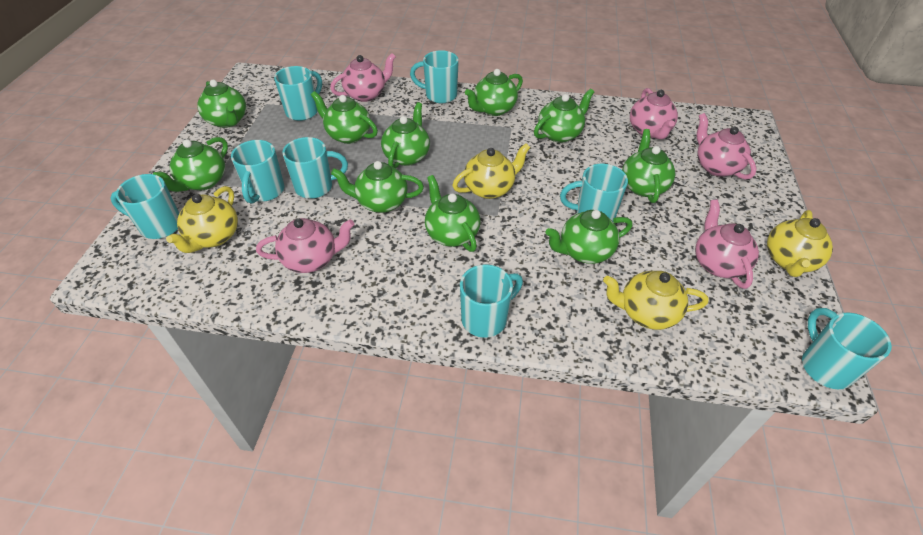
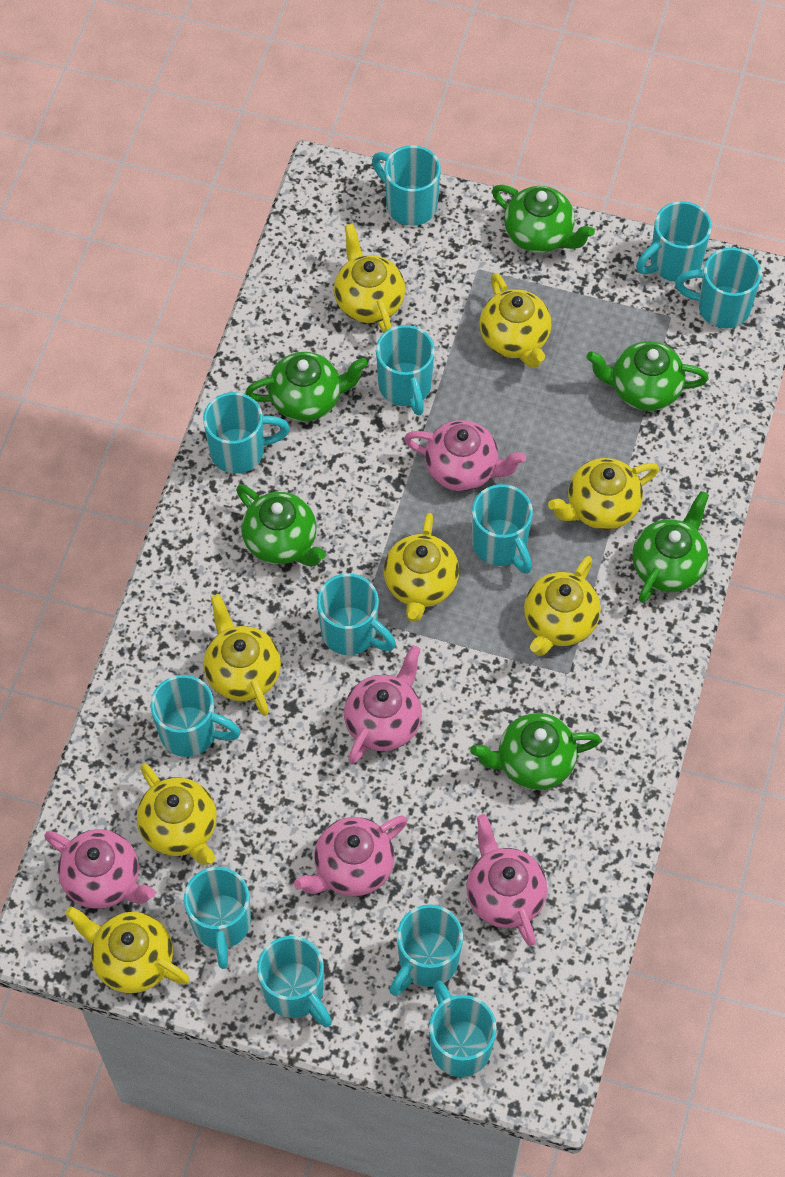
green teapot: [153,137,228,192] [197,80,246,128] [311,91,378,144] [331,161,424,213] [381,102,430,168] [425,175,480,252] [465,69,523,116] [534,89,594,143] [546,210,632,264] [622,129,675,203] = 10 -> [236,484,326,566] [245,352,368,422] [470,713,601,790] [492,185,595,253] [587,341,709,411] [632,491,709,603] = 6
turquoise mug: [110,174,179,239] [231,140,284,204] [274,66,322,121] [282,137,348,199] [410,50,459,104] [460,264,523,338] [560,164,628,221] [802,308,892,389] = 8 -> [151,675,241,757] [184,867,251,969] [203,392,290,474] [257,936,332,1027] [317,573,396,655] [372,145,441,226] [376,325,435,416] [389,904,463,996] [429,981,497,1077] [472,484,533,574] [636,201,712,282] [675,248,762,328] = 12
yellow teapot: [166,186,238,253] [452,143,531,199] [603,271,709,330] [767,210,833,277] = 4 -> [65,906,190,993] [137,763,217,865] [204,594,281,716] [334,224,405,333] [384,513,459,622] [479,273,551,368] [524,556,601,656] [548,458,659,530] = 8

